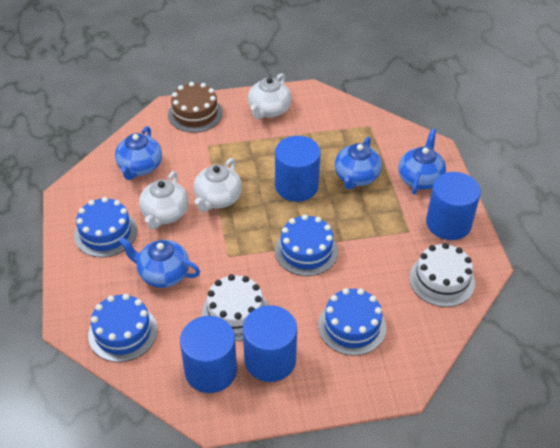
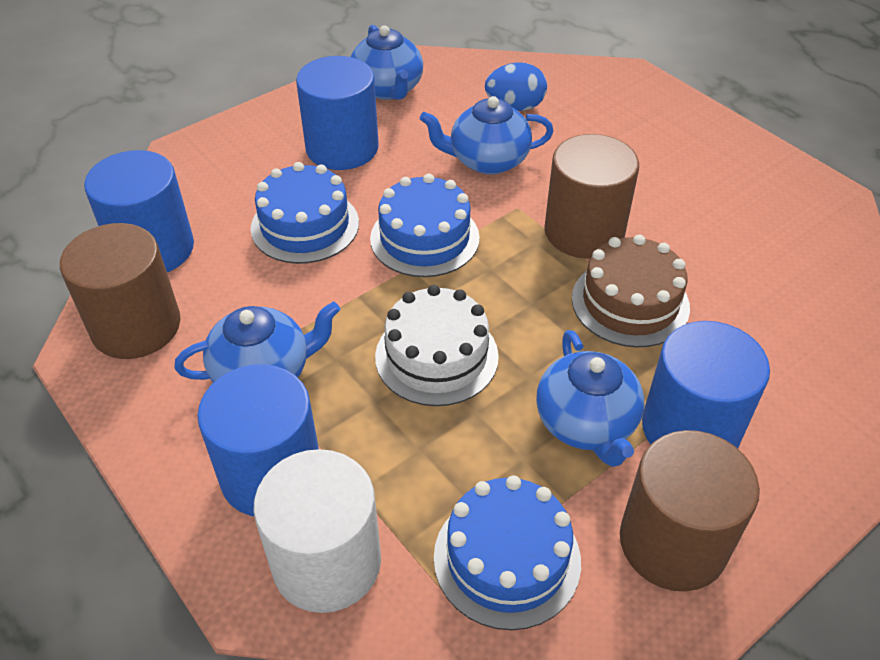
blue cake: [74,197,137,257] [88,294,157,362] [275,214,338,276] [318,288,386,356] = 4 -> [251,162,359,264] [370,174,480,277] [434,475,581,630] = 3
blue egg: none = 0 -> [485,62,547,111] = 1
brown cylinder: none = 0 -> [60,223,181,359] [544,134,639,259] [620,430,760,591] = 3
white cake: [202,274,268,341] [409,243,475,307] = 2 -> [375,285,499,406] = 1
white cylinder: none = 0 -> [253,449,381,613] = 1
white teapot: [139,171,188,229] [194,158,242,212] [248,73,292,119] = 3 -> none = 0

